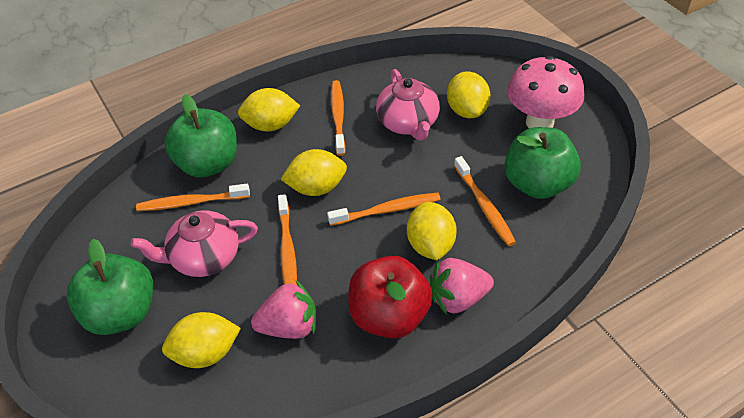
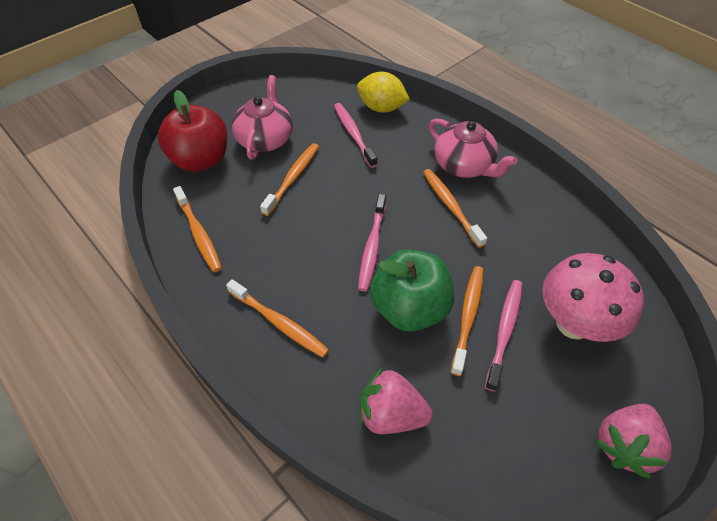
green apple: [67,239,153,335] [165,94,237,177] [504,127,581,199] = 3 -> [370,249,454,331] = 1
pink toothbrush: none = 0 -> [334,103,378,168] [358,194,386,292] [485,280,523,392] = 3
yellow lemon: [162,312,241,368] [238,88,300,131] [280,149,347,196] [407,202,457,261] [447,71,491,118] = 5 -> [357,72,410,113] = 1

